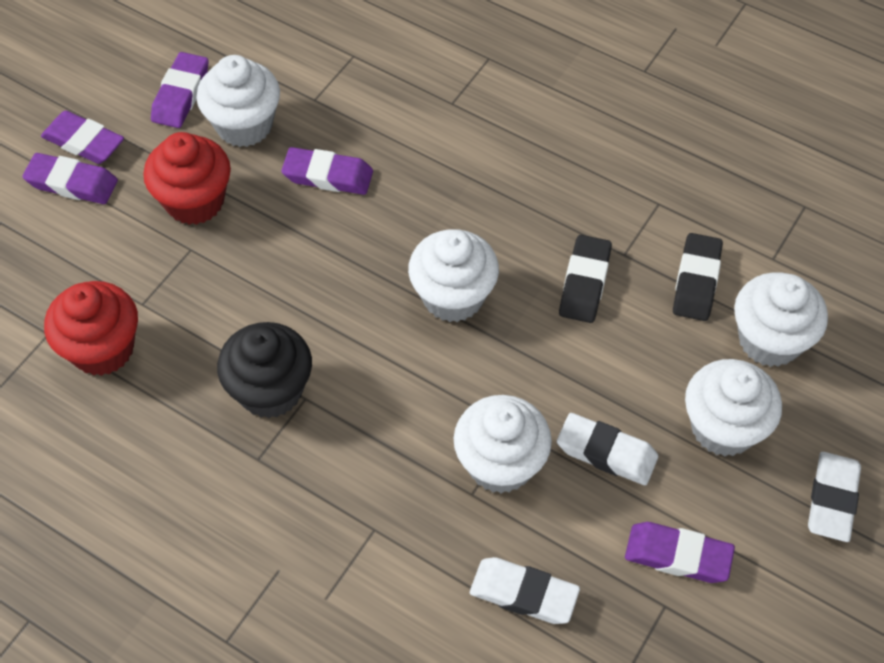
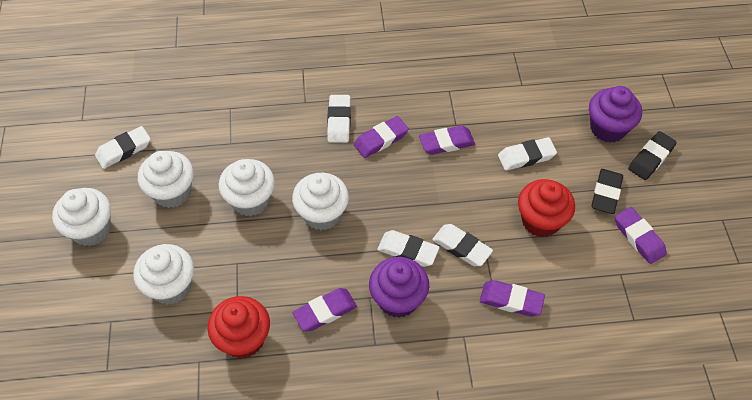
black cupcake: [217,322,312,418] = 1 -> none = 0
purple cupcake: none = 0 -> [369,257,429,318] [589,86,642,143] = 2
white eraser: [470,557,580,624] [557,413,658,485] [808,452,861,542] = 3 -> [95,126,150,169] [327,95,351,143] [377,230,439,267] [432,224,493,266] [498,137,557,171] = 5

